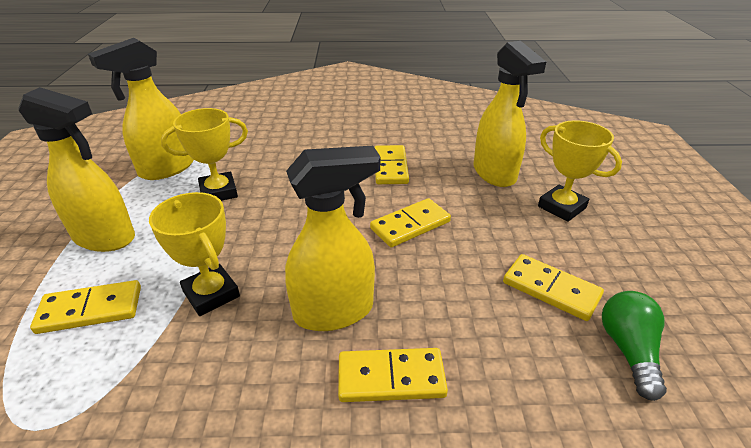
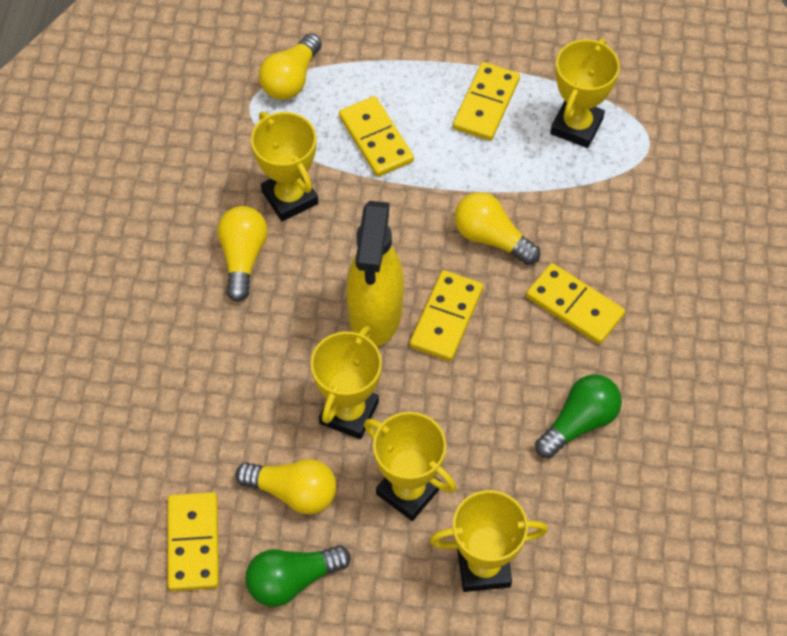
green light bulb: [602,291,667,401] = 1 -> [245,545,351,607] [535,374,622,458] = 2
yellow light bulb: none = 0 -> [217,206,268,302] [235,459,336,515] [259,33,322,100] [454,192,540,265] = 4
yellow spray bottle: [18,87,135,252] [88,38,194,180] [285,146,380,331] [473,41,546,187] = 4 -> [347,201,404,347] = 1
yellow trophy: [149,192,240,316] [161,108,248,201] [538,120,622,222] = 3 -> [251,112,318,221] [311,326,382,439] [364,412,456,521] [430,490,548,592] [550,38,620,148] = 5

